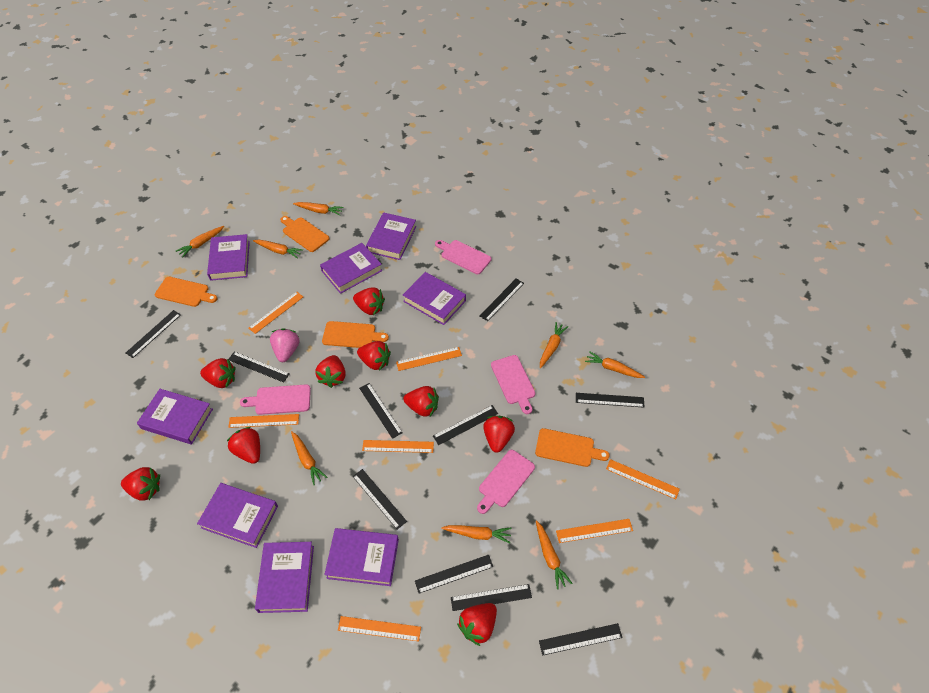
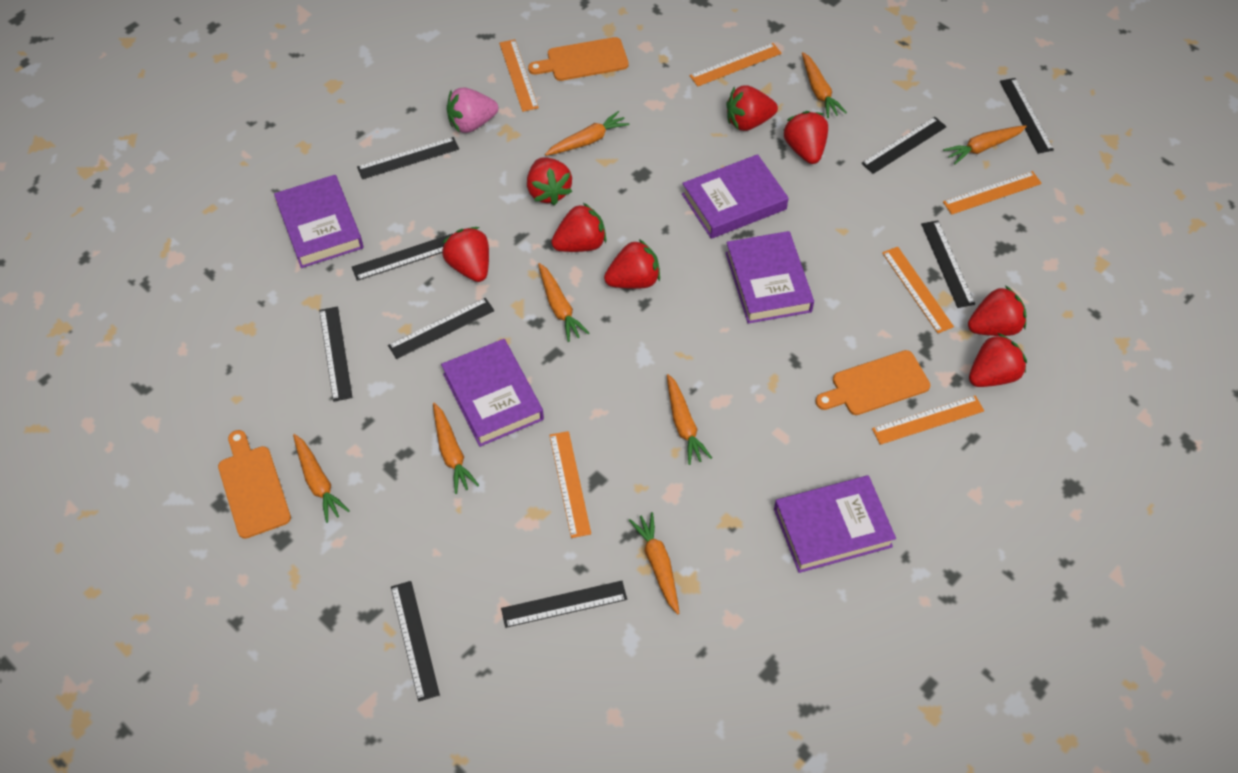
black ruler: [126,310,181,358] [229,352,290,382] [353,469,407,529] [359,383,403,439] [415,555,493,594] [433,405,498,445] [451,584,532,611] [480,279,524,321] [539,623,623,655] [576,393,645,407] = 10 -> [319,306,353,402] [352,234,452,281] [357,137,459,179] [388,298,494,359] [391,581,440,702] [501,581,627,628] [861,117,947,174] [921,220,975,308] [1000,78,1054,154] = 9
orange cutting board: [155,277,218,307] [280,216,329,252] [322,321,389,348] [535,428,610,467] = 4 -> [218,430,291,539] [528,37,629,81] [815,350,930,415] = 3
orange ruler: [228,414,299,428] [249,291,303,334] [338,616,421,642] [362,440,434,453] [396,347,462,371] [556,519,633,543] [606,459,680,499] = 7 -> [499,39,539,112] [549,431,591,538] [690,43,781,87] [872,395,984,445] [882,247,954,333] [943,171,1042,215] = 6
pink cutting board: [240,384,311,415] [435,240,491,274] [477,450,535,514] [491,355,535,414] = 4 -> none = 0
purple book: [137,389,213,444] [197,483,278,548] [207,234,250,281] [255,542,314,613] [320,243,382,294] [324,528,399,586] [366,213,416,260] [403,272,466,325] = 8 -> [274,175,364,268] [441,339,544,447] [682,154,788,239] [725,231,814,324] [774,475,896,573] = 5
red strawberry: [121,467,160,501] [200,358,235,388] [227,427,260,464] [315,355,346,388] [353,287,385,315] [357,341,391,370] [403,386,439,417] [457,603,497,646] [483,416,515,453] = 9 -> [442,227,489,282] [527,157,572,206] [551,203,607,252] [604,239,660,289] [726,86,778,131] [783,111,828,164] [968,286,1027,336] [969,333,1027,387] = 8

